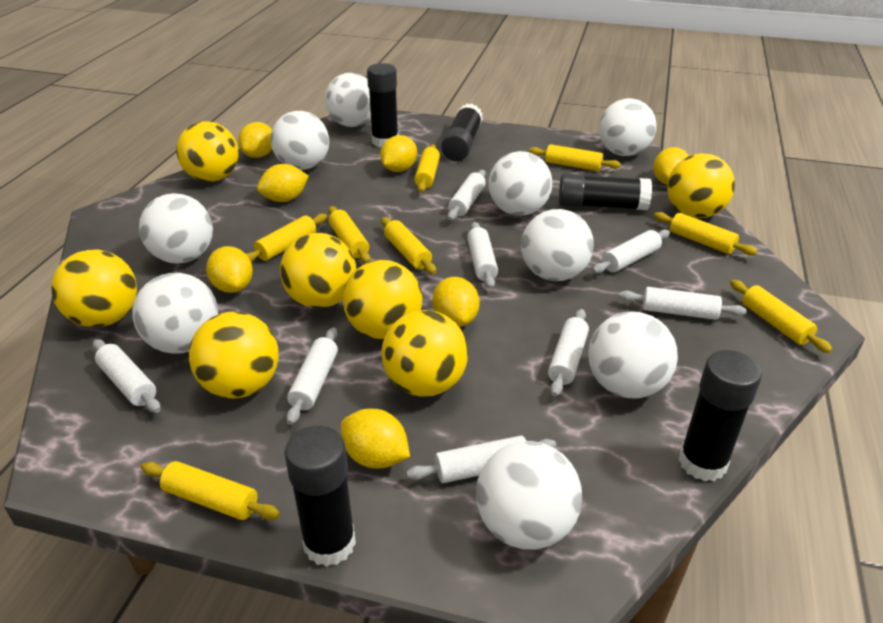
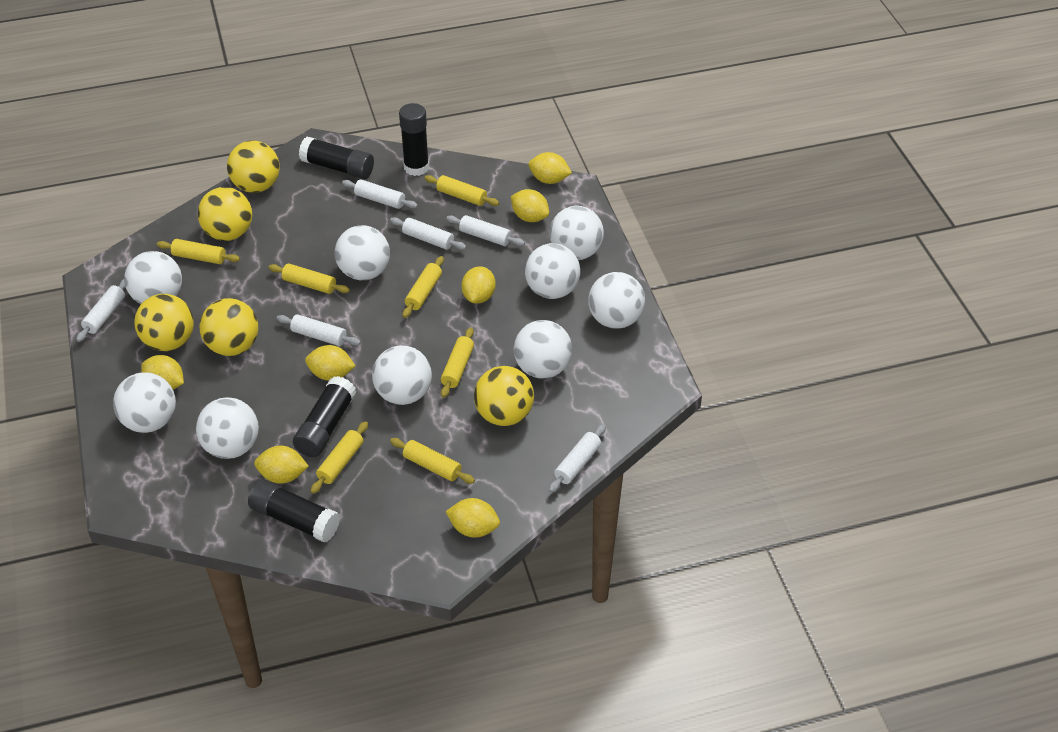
black glue stick: [284,426,356,567] [367,63,398,147] [441,104,483,161] [559,174,652,210] [679,350,762,481] = 5 -> [248,479,340,542] [293,376,356,457] [299,137,374,179] [399,103,429,176] = 4
white rolling pin: [92,339,161,413] [286,327,338,425] [406,436,556,483] [448,170,486,220] [467,222,498,289] [548,309,589,397] [592,229,670,274] [619,287,747,320] = 8 -> [76,279,126,342] [277,314,361,346] [342,179,418,209] [390,217,467,250] [446,215,525,246] [549,424,606,493] = 6
yellow ball: [51,250,137,327] [177,121,239,182] [189,312,279,399] [280,233,356,308] [343,260,422,339] [382,310,468,397] [667,153,735,218] = 7 -> [134,294,194,351] [198,187,252,241] [199,298,258,356] [227,140,280,193] [474,366,534,426] = 5
yellow rolling pin: [141,461,280,520] [246,214,327,262] [328,206,370,263] [381,217,436,274] [414,144,440,192] [529,144,621,171] [654,212,758,255] [730,280,833,353] = 8 -> [157,239,240,264] [268,263,350,294] [311,421,368,494] [390,438,475,484] [403,256,444,318] [424,175,499,206] [441,327,474,398] = 7

